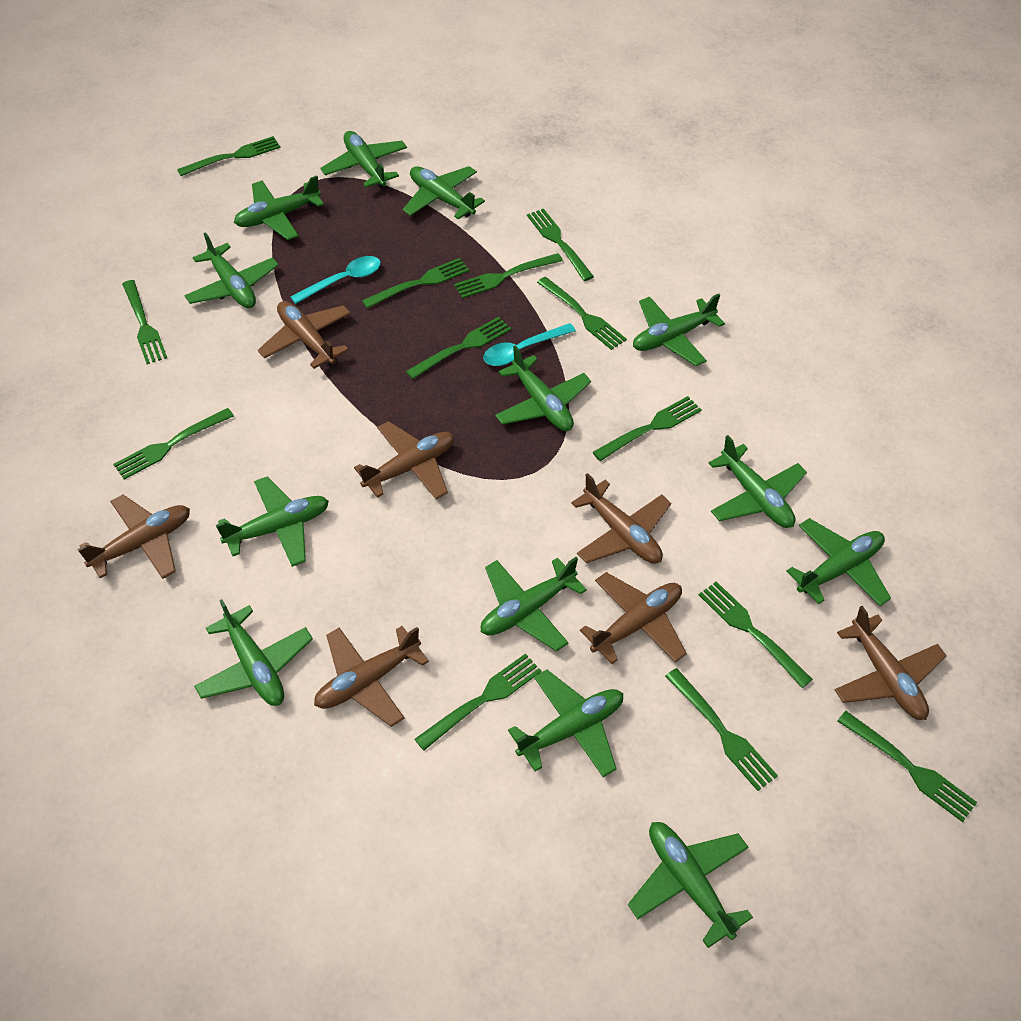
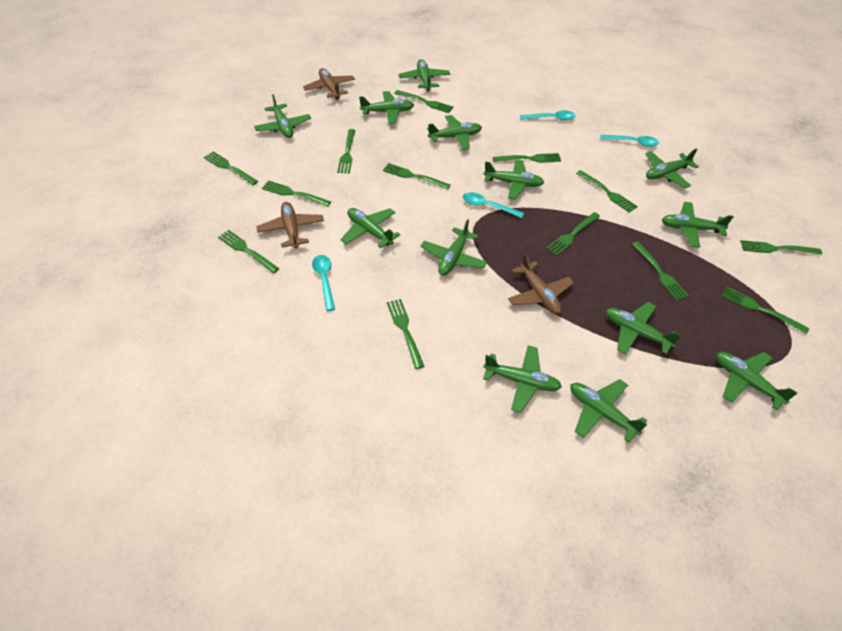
brown plane: [77,495,190,579] [258,301,351,369] [314,626,429,727] [354,421,454,499] [571,473,671,564] [580,572,687,664] [835,606,947,720] = 7 -> [256,202,324,248] [303,68,355,100] [508,253,574,314] = 3
turquoise spoon: [290,256,381,304] [483,323,576,366] = 2 -> [312,255,335,311] [463,192,524,218] [520,110,576,120] [600,135,659,147] = 4

